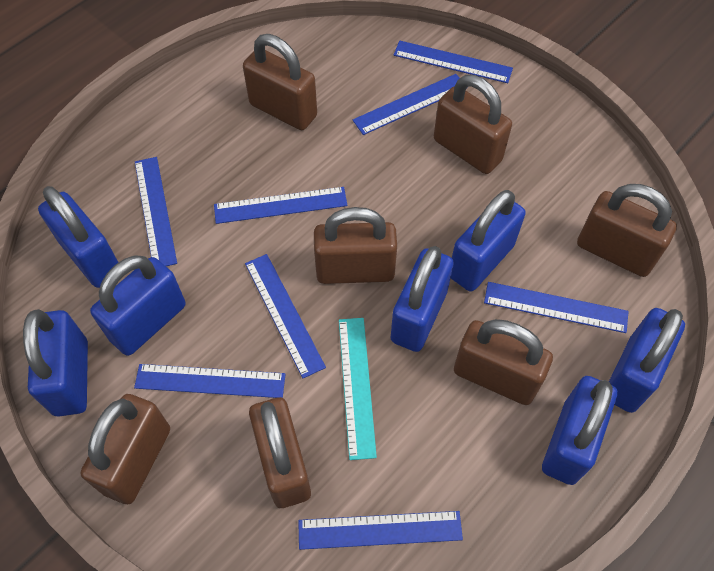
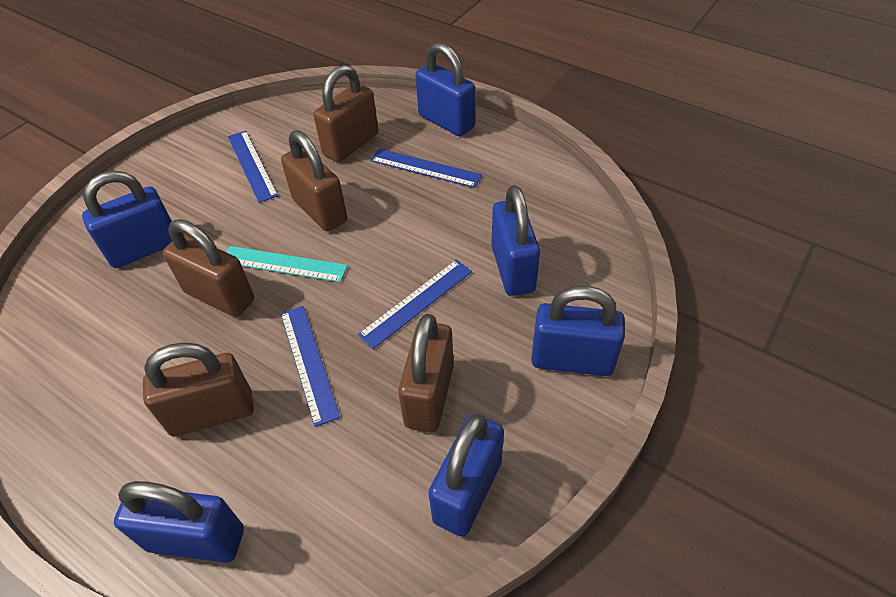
blue padlock: [23,309,88,416] [38,186,119,288] [90,256,186,356] [391,246,454,352] [451,190,526,291] [542,376,617,485] [609,308,685,413] = 7 -> [82,171,172,268] [114,481,244,563] [415,43,475,136] [429,414,504,537] [492,185,540,296] [531,286,625,376] = 6
blue ruler: [134,364,286,398] [135,157,177,266] [214,187,348,224] [245,254,326,378] [298,511,463,550] [353,74,467,135] [394,41,513,83] [484,282,629,333] = 8 -> [228,131,278,203] [280,306,340,427] [358,260,472,349] [371,148,482,188] = 4
brown padlock: [81,394,170,504] [243,34,317,130] [249,397,311,508] [314,207,397,284] [434,75,512,174] [454,319,553,405] [577,184,677,277] = 7 -> [143,342,254,437] [163,219,254,317] [281,130,347,231] [313,65,378,162] [398,314,454,432] = 5

